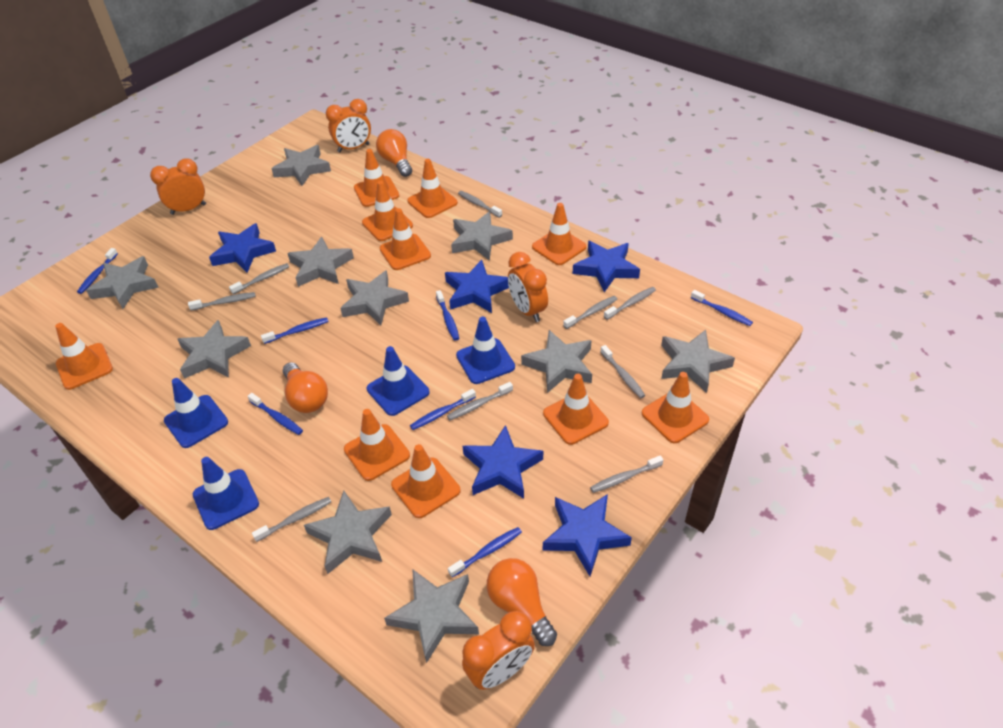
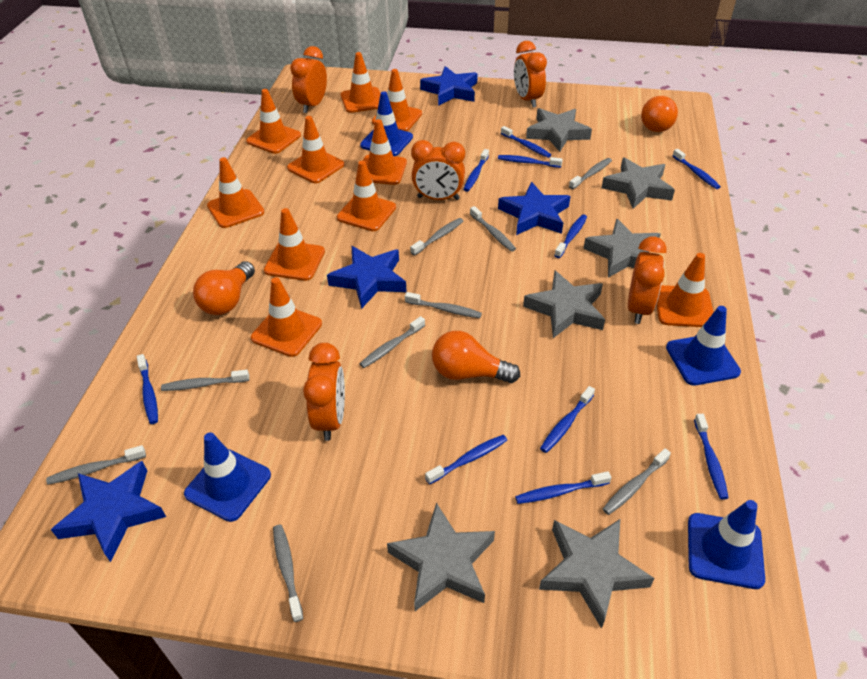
blue star: [209,223,276,273] [445,260,509,313] [463,425,543,499] [543,494,632,576] [573,241,640,292] = 5 -> [51,461,166,562] [327,246,407,309] [420,66,478,106] [498,182,570,235] = 4
blue toothbrush: [77,248,118,294] [248,393,303,435] [261,317,329,344] [410,389,476,430] [436,290,459,341] [448,527,522,577] [691,290,753,326] = 7 -> [137,354,158,424] [425,435,507,485] [463,149,489,192] [498,155,563,168] [501,126,551,158] [515,471,611,504] [540,386,595,453] [554,214,587,258] [673,149,721,189] [694,414,729,500] = 10
grey star: [86,256,159,309] [178,320,251,379] [272,145,331,186] [287,236,354,287] [304,491,392,574] [340,270,409,325] [384,569,479,663] [451,211,513,260] [521,330,592,393] [661,330,735,393] = 10 -> [387,503,495,611] [523,271,605,338] [526,108,592,152] [539,519,655,629] [583,219,660,278] [601,157,675,209] = 6
orange clock: [150,158,206,215] [326,99,371,152] [462,611,535,690] [508,252,548,322] = 4 -> [290,46,327,113] [303,343,345,441] [411,140,465,200] [514,41,547,108] [628,237,667,324] = 5

